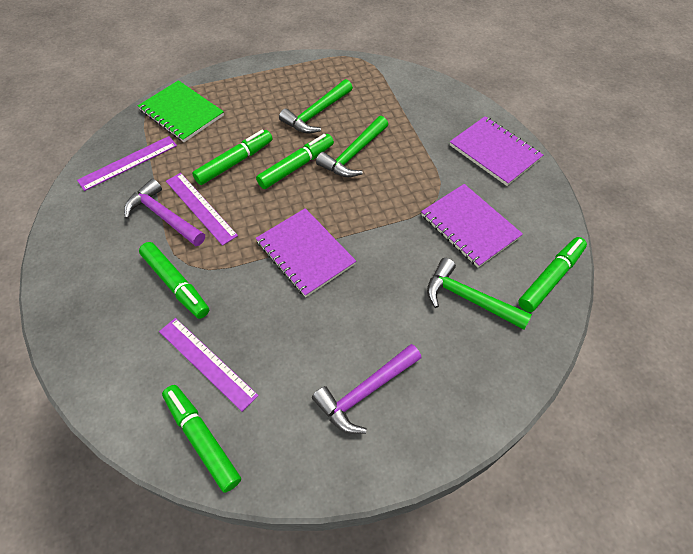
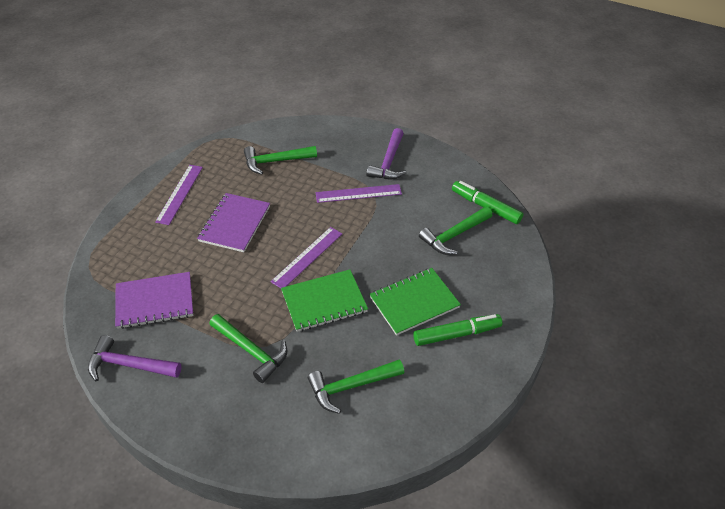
green hammer: [279,79,353,133] [316,116,388,177] [427,258,532,330] = 3 -> [209,314,287,383] [244,146,317,175] [308,359,404,414] [419,207,492,255] = 4
green marker: [139,242,209,319] [162,385,241,493] [192,130,272,185] [256,134,334,189] [518,237,587,312] = 5 -> [413,314,502,346] [452,181,523,224] = 2
green notebook: [138,80,224,142] = 1 -> [281,269,368,332] [369,268,461,336] = 2
purple notebook: [256,208,356,297] [421,184,523,268] [450,116,543,186] = 3 -> [115,272,193,329] [197,193,270,252] = 2

